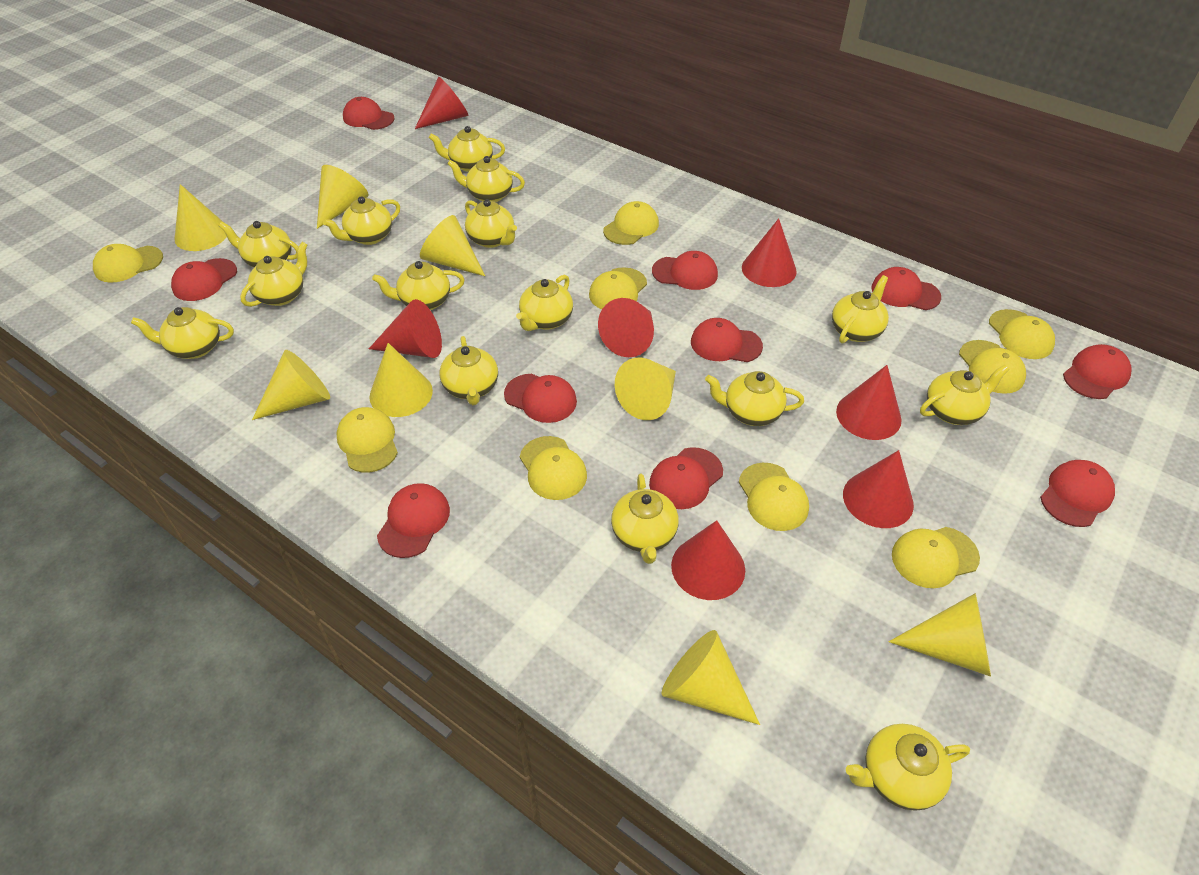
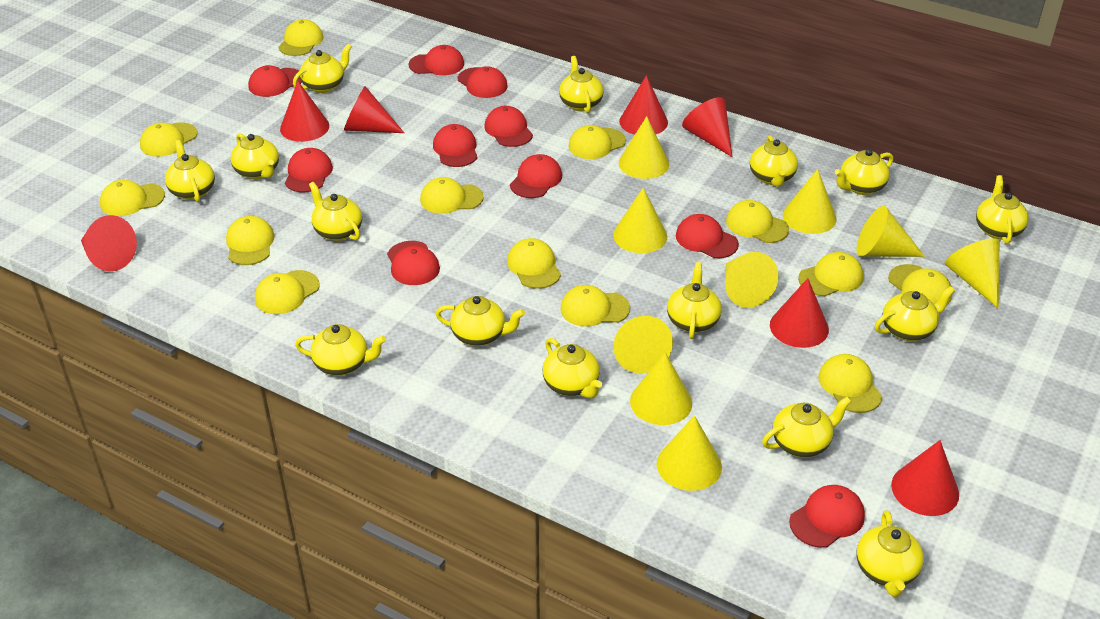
yellow cap: [93,244,163,283] [336,407,398,473] [520,436,587,500] [589,267,647,309] [603,201,659,245] [739,463,809,531] [892,527,980,588] [959,340,1026,394] [989,309,1055,359] = 9 -> [100,180,165,216] [140,123,198,157] [226,216,274,265] [255,270,320,314] [278,19,323,56] [420,177,484,214] [507,238,561,289] [560,285,630,327] [568,125,626,159] [726,200,789,243] [798,252,863,296] [818,354,882,413] [888,264,952,305] = 13
yellow cone: [174,184,227,251] [252,350,330,420] [317,165,369,229] [369,343,433,417] [420,215,485,276] [615,358,676,420] [662,630,760,725] [889,593,991,677] = 8 -> [613,188,667,253] [613,316,673,373] [619,116,669,179] [630,352,692,425] [656,415,722,491] [725,252,779,308] [783,169,837,234] [857,206,925,257] [945,238,999,309] = 9

